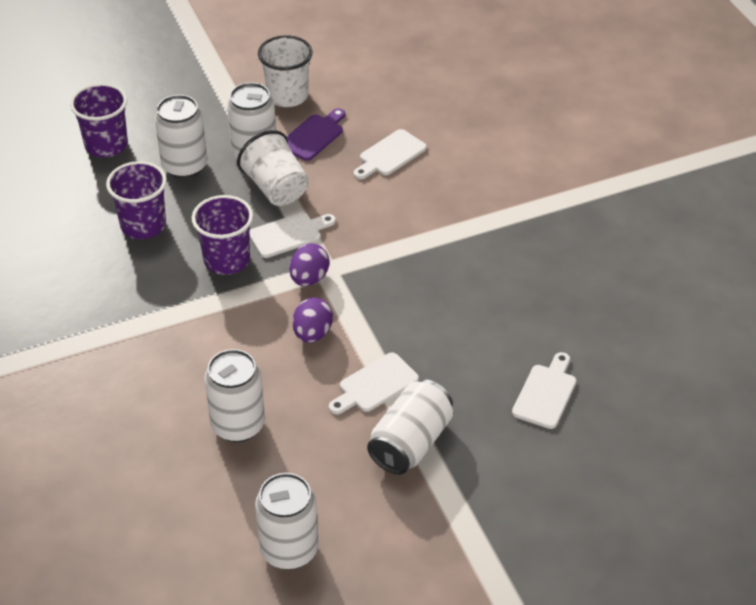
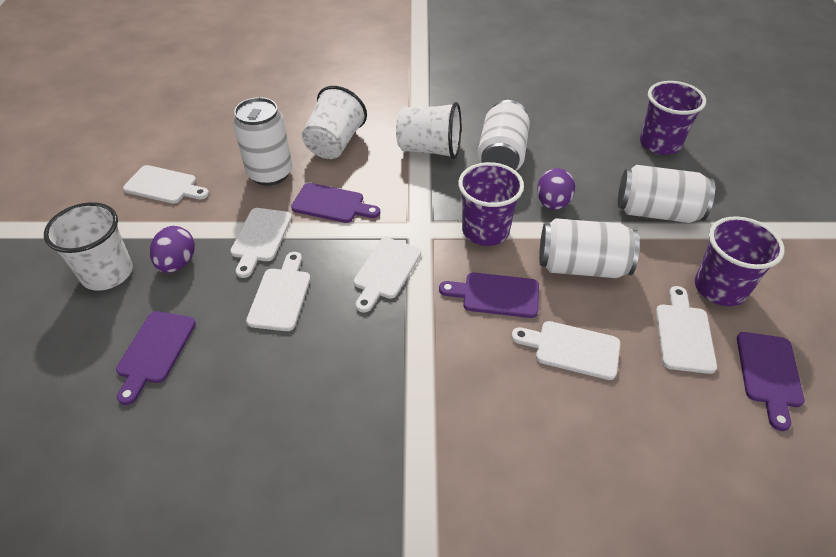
purple cutting board: [286,108,345,161] = 1 -> [116,311,196,405] [291,183,380,223] [439,272,539,318] [737,332,804,431] = 4
white can: [154,95,207,179] [204,349,265,442] [227,82,276,158] [255,473,319,570] [367,379,453,475] = 5 -> [233,97,292,186] [477,100,530,171] [539,218,640,278] [618,165,715,223] = 4
white cup: [237,130,309,206] [258,35,313,107] = 2 -> [44,202,133,291] [302,86,367,159] [396,102,461,159] = 3
white cutting board: [250,212,336,258] [329,353,419,414] [354,129,427,179] [512,352,576,429] = 4 -> [123,165,209,204] [230,208,292,278] [246,252,311,331] [354,238,421,313] [511,321,620,380] [656,286,717,374] = 6

